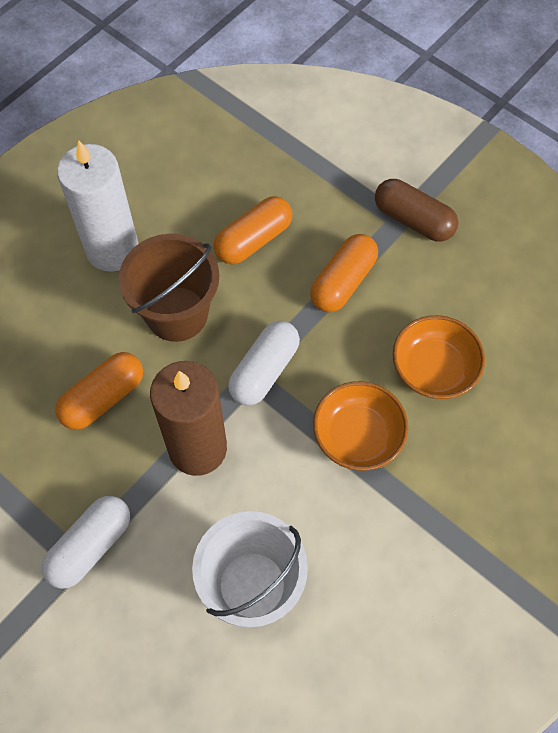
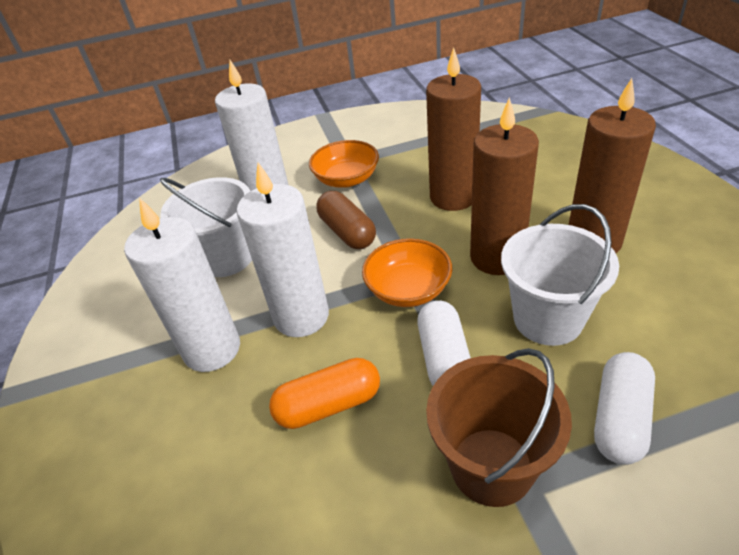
brown candle: [150,361,227,476] = 1 -> [426,47,481,211] [470,98,539,275] [569,78,656,253] = 3
orange capsule: [55,352,143,430] [214,196,292,265] [310,234,378,312] = 3 -> [269,358,380,429] = 1
white bucket: [192,511,308,628] = 1 -> [160,177,252,277] [501,204,619,346] = 2
white candle: [57,140,138,272] = 1 -> [124,197,240,372] [215,60,289,191] [236,163,329,337] = 3

